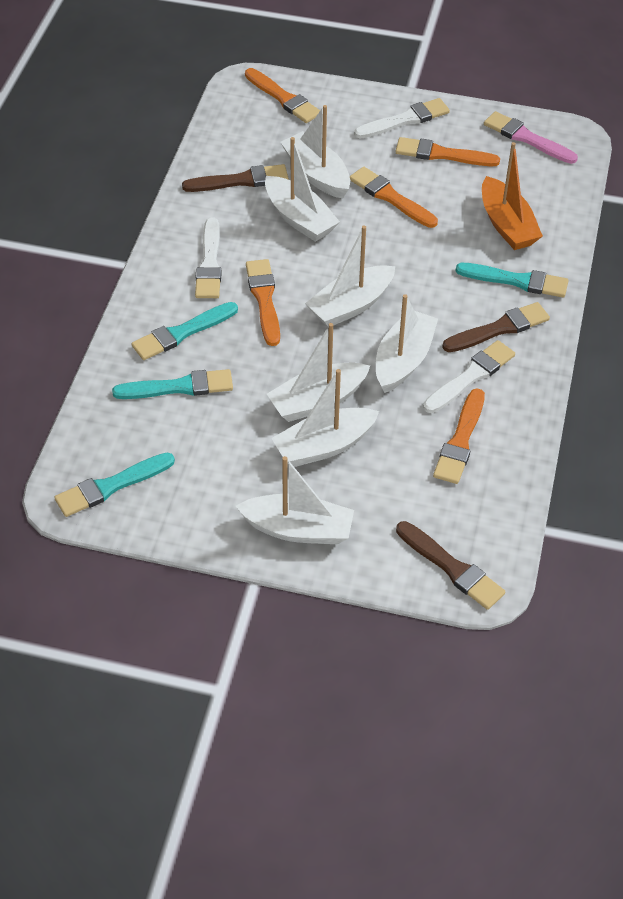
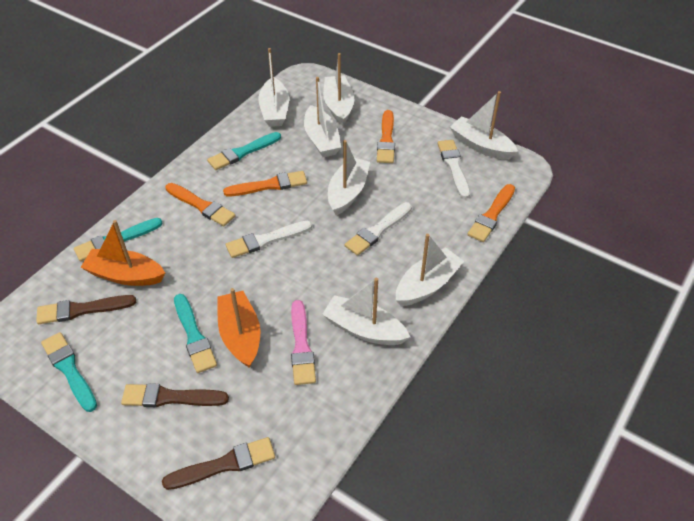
orange boat: [482,142,543,250] = 1 -> [80,220,165,286] [217,288,260,368] = 2
orange brush: [245,68,320,123] [246,259,280,346] [350,167,438,228] [396,137,500,166] [433,388,485,484] = 5 -> [165,183,236,226] [223,171,307,196] [377,110,395,163] [467,184,515,242] = 4

